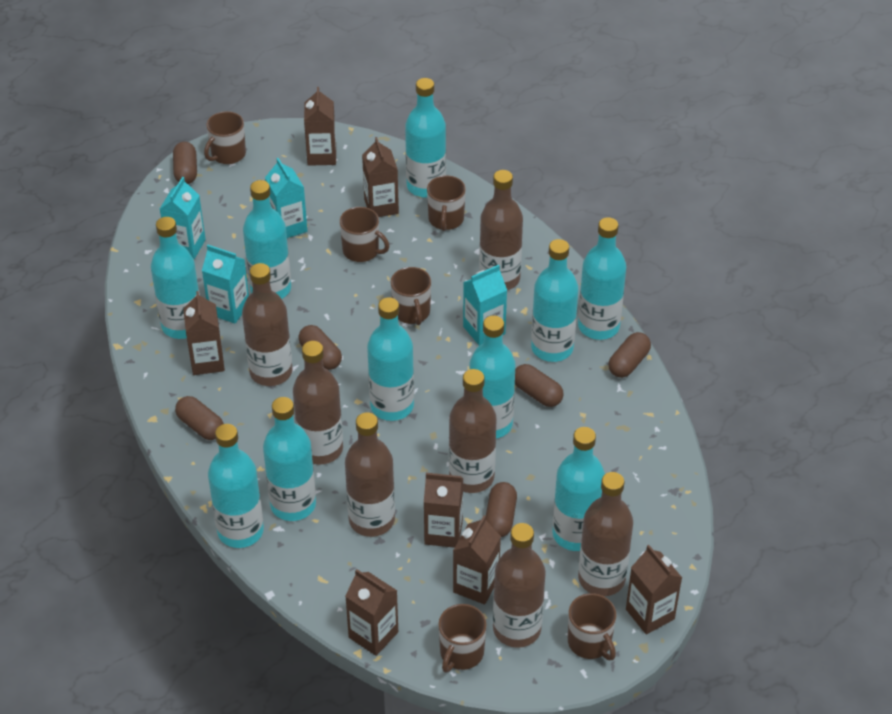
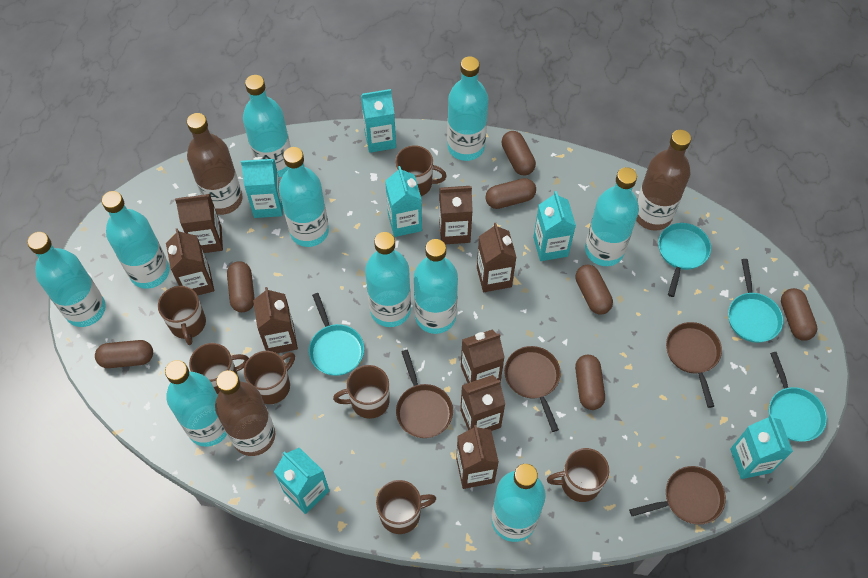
brown bottle: [242,263,293,386] [293,341,343,464] [345,412,395,537] [449,369,497,493] [479,170,523,290] [493,523,546,648] [578,472,633,596] = 7 -> [187,113,242,215] [215,370,275,456] [636,130,691,231] = 3
brown capsule: [173,142,197,184] [175,396,224,440] [298,325,342,370] [486,482,517,537] [515,364,564,407] [608,332,651,378] = 6 -> [95,340,153,368] [227,261,255,312] [485,178,536,209] [502,131,536,176] [575,355,605,410] [576,265,613,315] [781,288,818,341] = 7
brown carton: [183,291,225,375] [304,87,336,166] [345,569,398,656] [362,137,399,217] [424,473,463,548] [453,515,501,604] [626,545,682,634] = 7 -> [166,228,214,295] [175,193,223,253] [253,287,298,353] [439,186,473,244] [456,425,499,489] [460,375,505,431] [461,329,505,383] [477,223,517,292] = 8
brown mug: [204,111,246,164] [340,207,389,262] [391,267,431,325] [427,175,466,231] [438,604,487,672] [568,593,616,660] = 6 -> [158,286,206,345] [189,343,249,394] [244,351,295,404] [333,365,390,419] [376,480,436,534] [395,145,447,196] [547,448,609,502] = 7
brown pan: none = 0 -> [396,350,453,438] [504,346,561,432] [629,466,726,525] [666,322,722,408] = 4
turquoise carton: [160,177,206,259] [202,245,249,324] [265,158,307,238] [463,265,507,346] = 4 -> [241,157,283,218] [274,447,329,514] [361,89,396,153] [385,166,422,237] [533,191,576,261] [730,415,793,479] = 6
turquoise pan: none = 0 -> [309,293,364,376] [658,223,711,297] [728,259,783,343] [769,352,827,442] = 4

